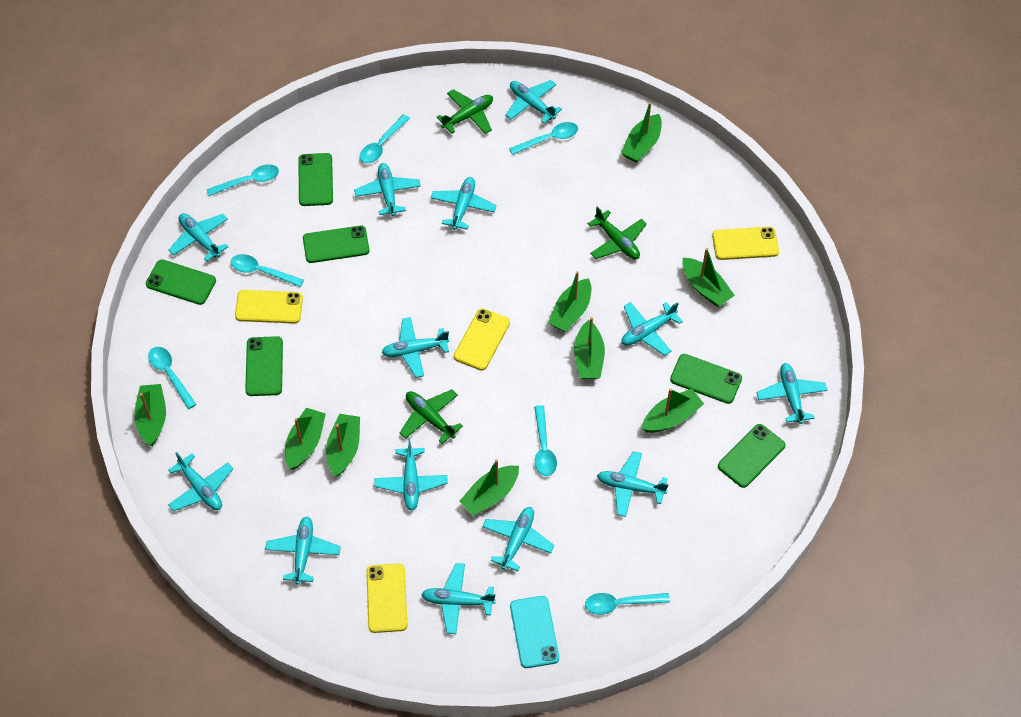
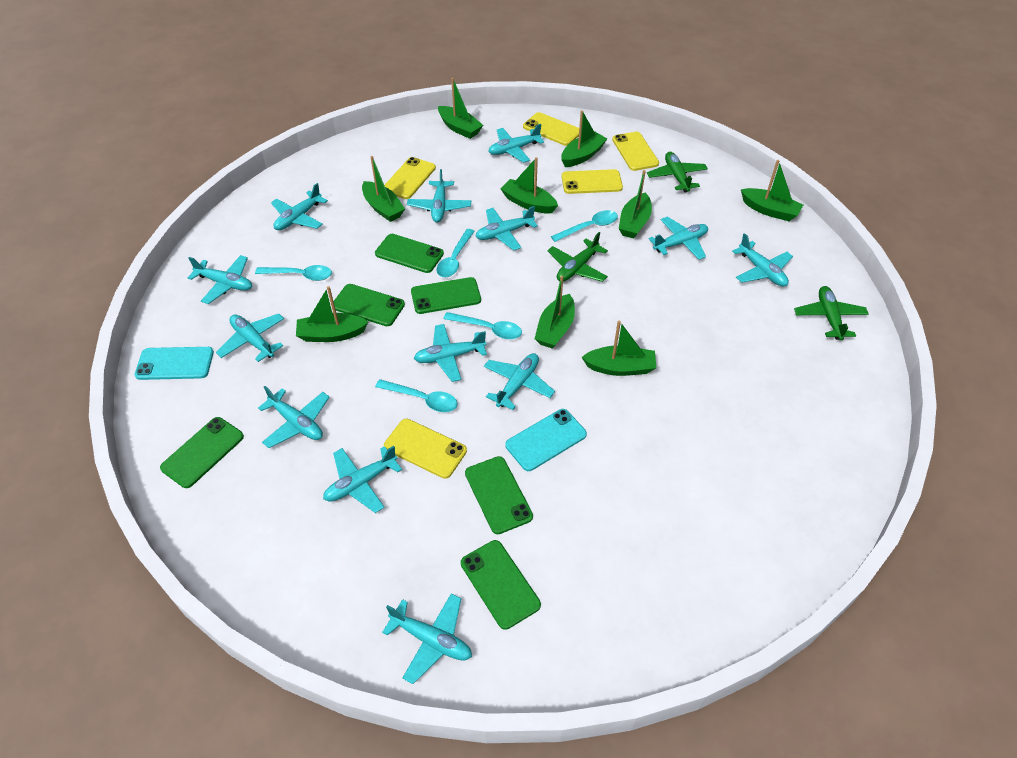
turquoise phone: [510,596,559,668] = 1 -> [135,347,214,380] [505,409,587,471] = 2
turquoise spoon: [148,347,197,409] [206,164,279,196] [231,254,304,287] [360,114,410,163] [509,122,578,155] [534,405,557,476] [585,593,670,615] = 7 -> [255,265,332,281] [375,379,458,412] [437,229,475,277] [443,312,522,339] [551,210,618,242] = 5
yellow phone: [235,290,303,323] [366,564,407,633] [454,308,510,371] [712,227,779,260] = 4 -> [384,157,436,199] [384,419,467,479] [523,112,579,146] [562,169,623,194] [612,132,659,171] = 5

